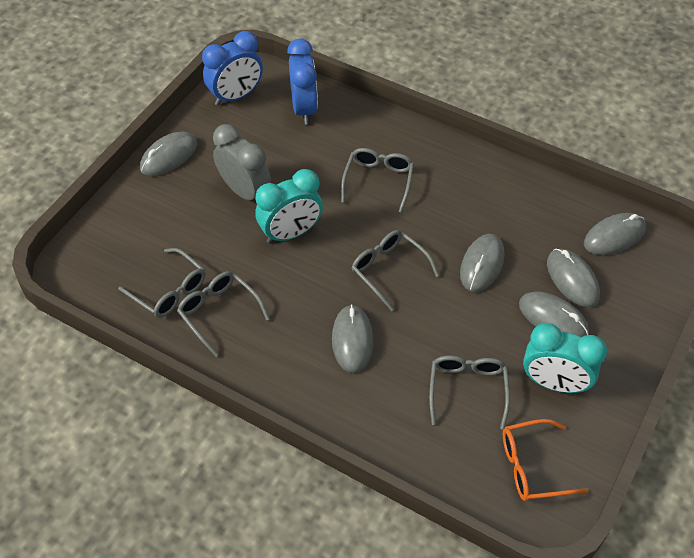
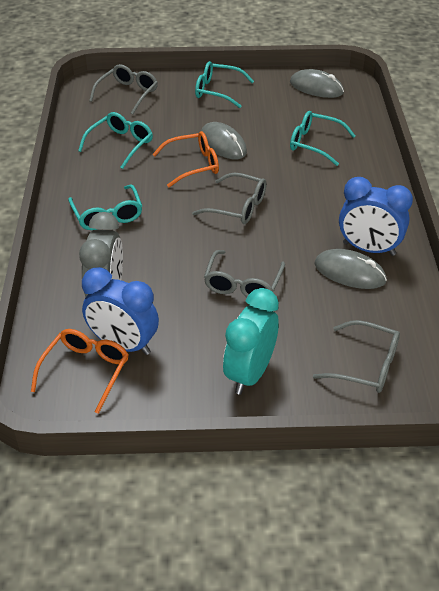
grey glasses: [118,248,205,318] [177,271,270,357] [341,148,414,213] [352,230,439,311] [429,356,510,430] = 5 -> [89,64,158,115] [192,173,267,224] [204,250,285,297] [313,320,400,393] = 4
grey mouse: [140,132,197,176] [332,304,373,373] [460,234,504,292] [519,292,589,338] [547,249,600,308] [584,213,646,255] = 6 -> [201,122,247,159] [290,69,344,98] [314,249,387,289] = 3
orange glasses: [503,419,588,501] = 1 -> [31,329,129,414] [152,131,219,187] = 2
turquoise clock: [255,169,323,244] [523,323,607,393] = 2 -> [223,288,279,395] = 1
turquoise glasses: none = 0 -> [68,185,142,230] [78,112,153,169] [195,61,254,108] [290,111,355,166] = 4

